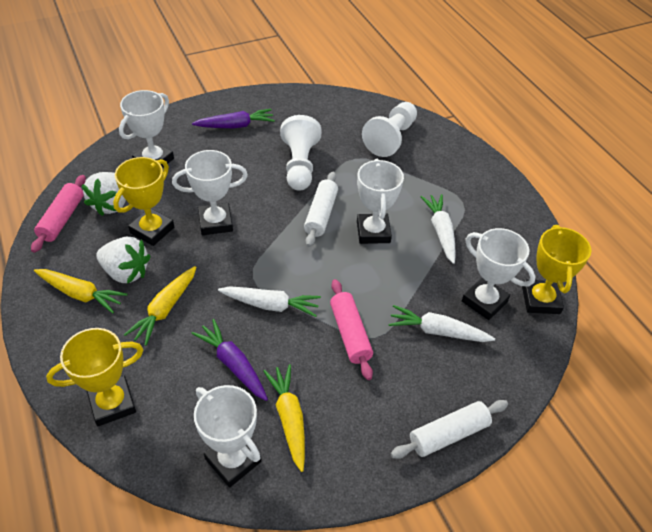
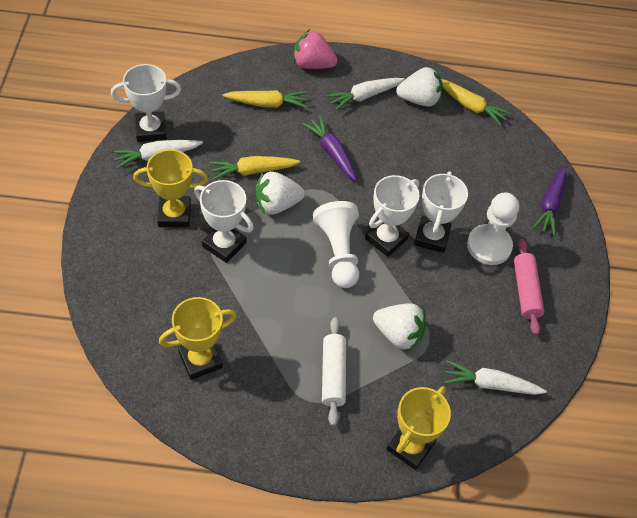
pink rolling pin: [31,175,86,253] [330,279,373,380] = 2 -> [514,239,544,335] = 1
pink strawberry: none = 0 -> [293,29,338,69] = 1
white rolling pin: [304,172,338,247] [391,400,508,459] = 2 -> [322,317,346,426] = 1
white strawberry: [82,172,126,216] [96,237,151,284] = 2 -> [255,171,305,215] [373,303,426,351] [396,67,443,107] = 3
white trophy: [119,90,174,168] [172,150,248,235] [194,385,261,487] [357,159,404,244] [462,228,535,320] = 5 -> [111,64,181,142] [194,180,253,263] [365,175,420,257] [414,171,468,253] = 4

